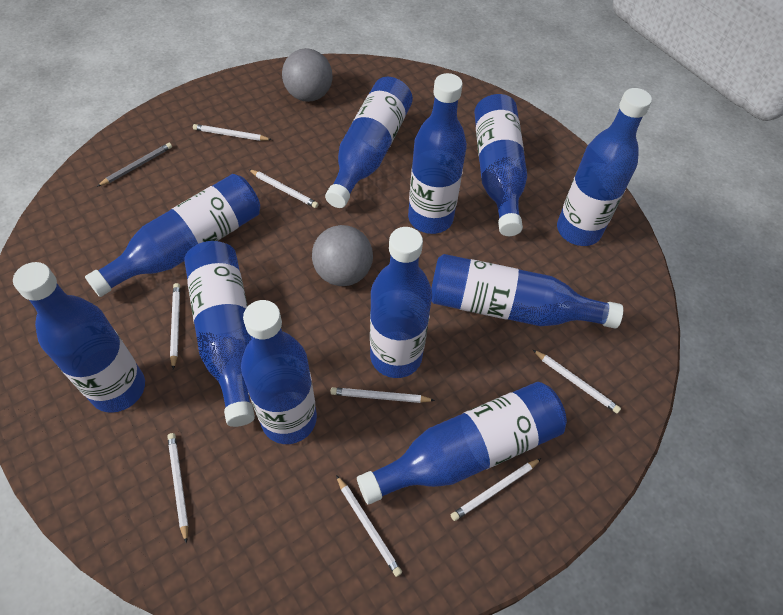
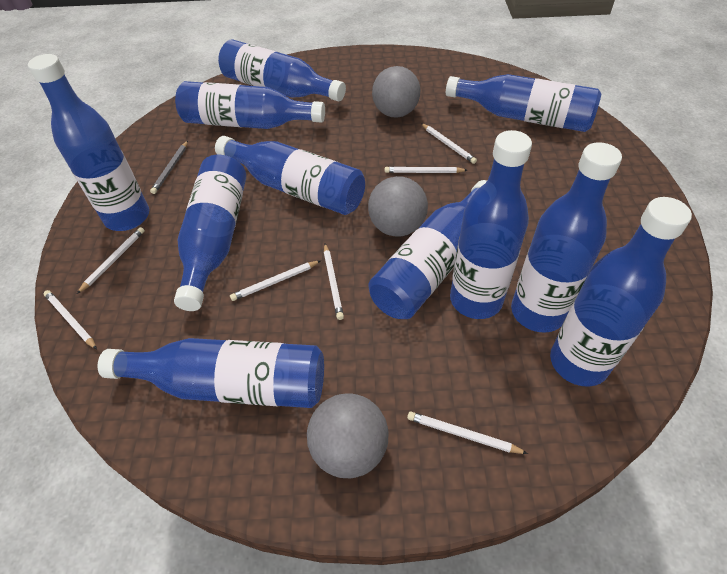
grey ball: [282,48,333,102] [312,225,373,286] = 2 -> [307,393,389,478] [368,176,428,236] [372,66,420,118] = 3
white pencil: [167,433,188,544] [170,283,180,370] [193,124,272,141] [248,169,318,208] [330,387,435,403] [336,475,402,577] [451,458,541,521] [533,350,621,413] = 8 -> [44,290,97,349] [77,227,145,294] [230,260,321,301] [324,244,344,320] [385,167,467,173] [407,412,528,454] [421,123,477,164] = 7

